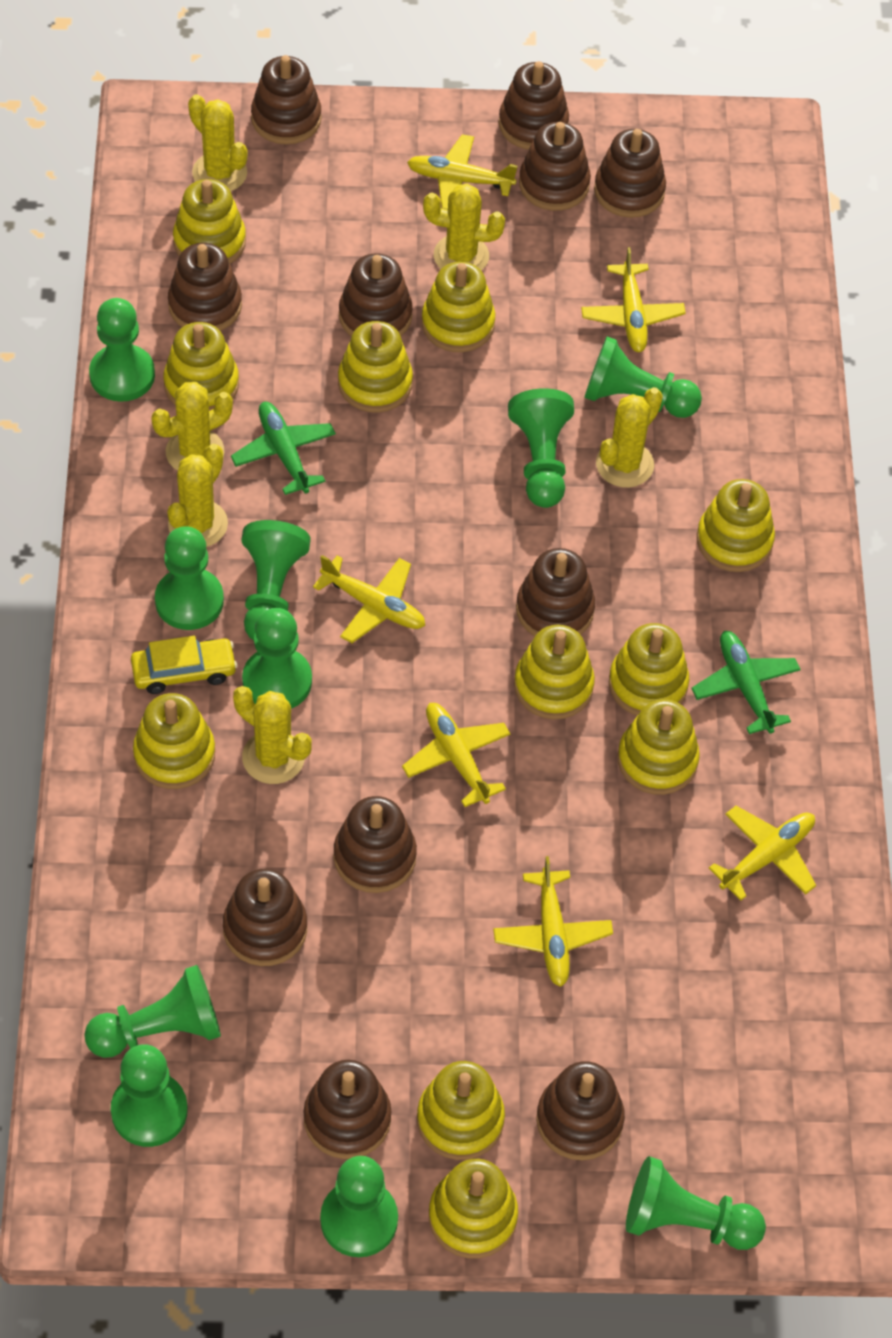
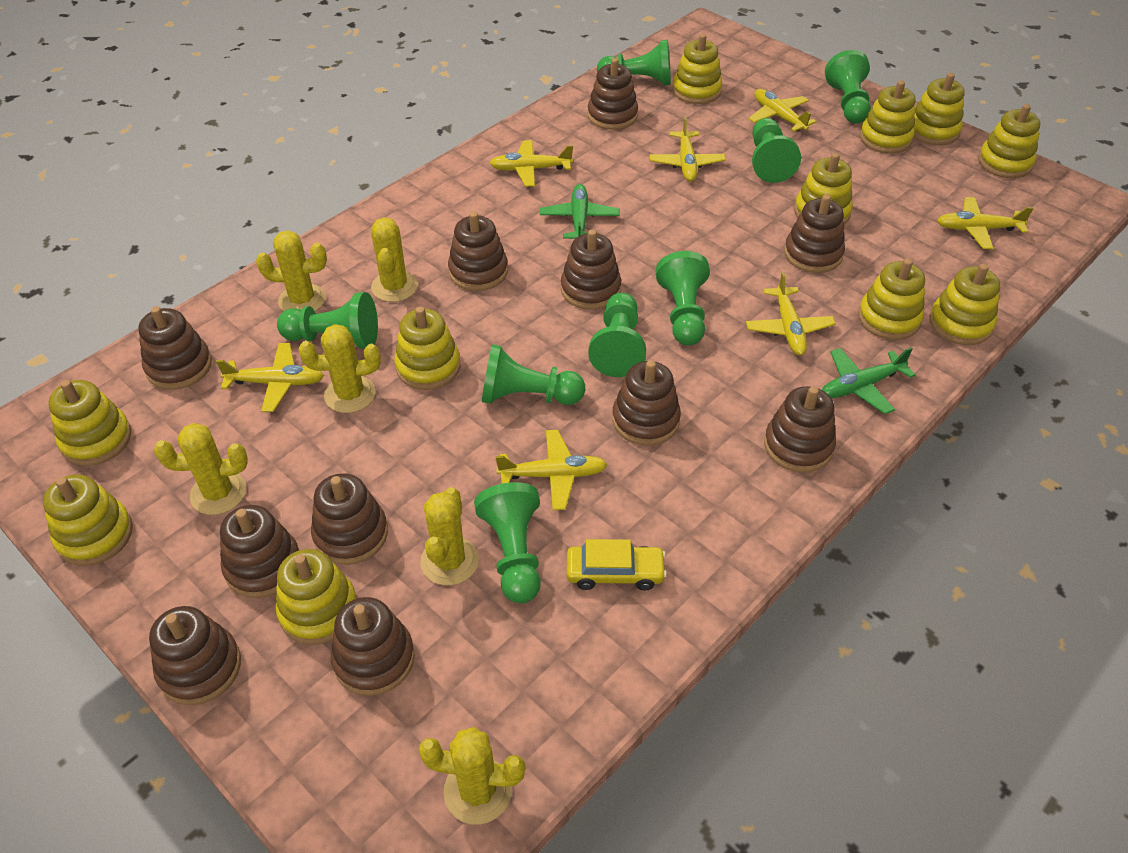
green pawn: [84,965,221,1058] [89,298,155,402] [111,1044,188,1147] [155,526,224,630] [241,520,311,640] [242,608,312,709] [320,1156,398,1257] [508,388,574,508] [584,336,702,418] [626,1156,766,1250] = 10 -> [277,292,378,349] [474,482,541,603] [482,344,585,405] [588,293,646,377] [597,40,671,85] [656,251,710,345] [752,118,801,183] [825,50,871,124] = 8
yellow plane: [313,555,425,643] [402,703,510,807] [407,134,517,210] [493,856,613,987] [581,247,686,352] [709,806,816,900] = 6 -> [216,343,324,412] [490,140,573,187] [495,430,608,510] [650,117,726,182] [746,272,836,355] [749,89,817,132] [937,197,1034,249] = 7

